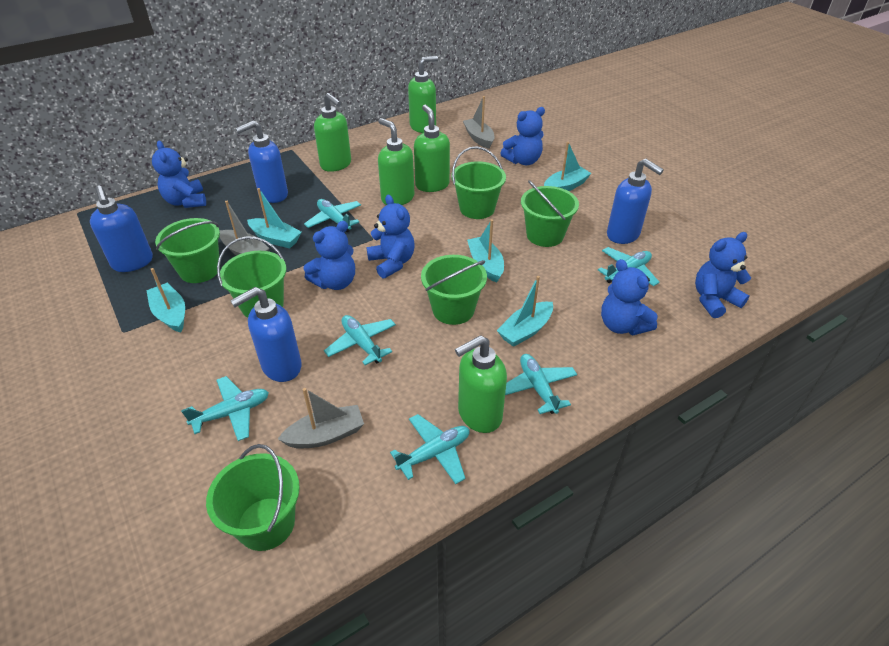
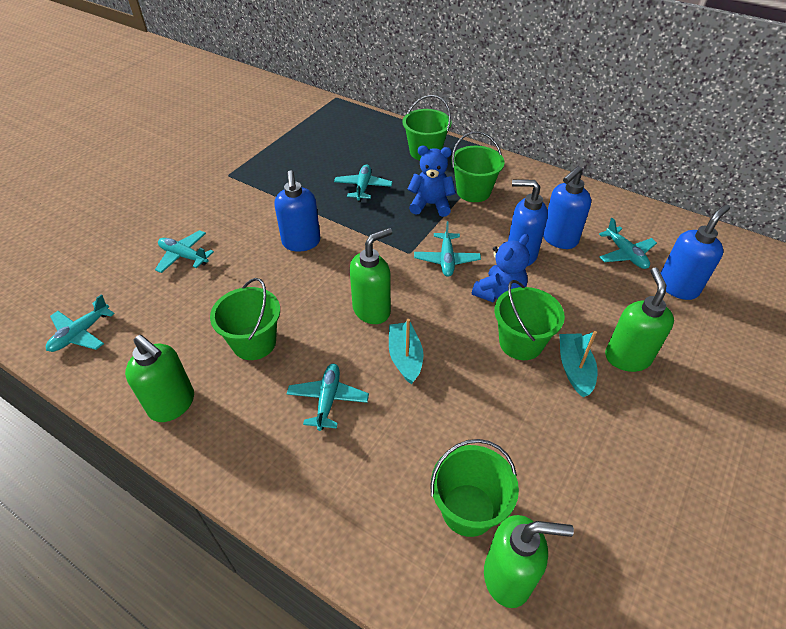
blue teddy bear: [152,140,206,208] [304,221,355,290] [367,195,415,279] [500,107,545,165] [601,259,658,335] [695,232,751,318] = 6 -> [408,146,456,217] [472,234,530,302] = 2
green bucket: [155,218,220,283] [206,444,300,551] [217,236,286,318] [421,255,487,325] [451,146,506,219] [521,180,579,247] = 6 -> [210,278,280,360] [403,95,452,161] [430,439,519,537] [451,131,505,202] [495,280,565,360] = 5
green soap dispenser: [314,93,351,172] [378,118,414,205] [408,56,438,133] [414,104,450,192] [455,335,507,433] = 5 -> [125,335,194,422] [350,228,392,324] [484,515,574,608] [605,267,674,372] = 4
grey boat: [220,201,270,256] [278,388,364,449] [463,96,494,149] = 3 -> none = 0
turquoise boat: [147,268,185,332] [247,188,302,248] [467,219,504,283] [497,276,553,347] [544,142,592,191] = 5 -> [389,319,423,384] [559,331,597,397] = 2

